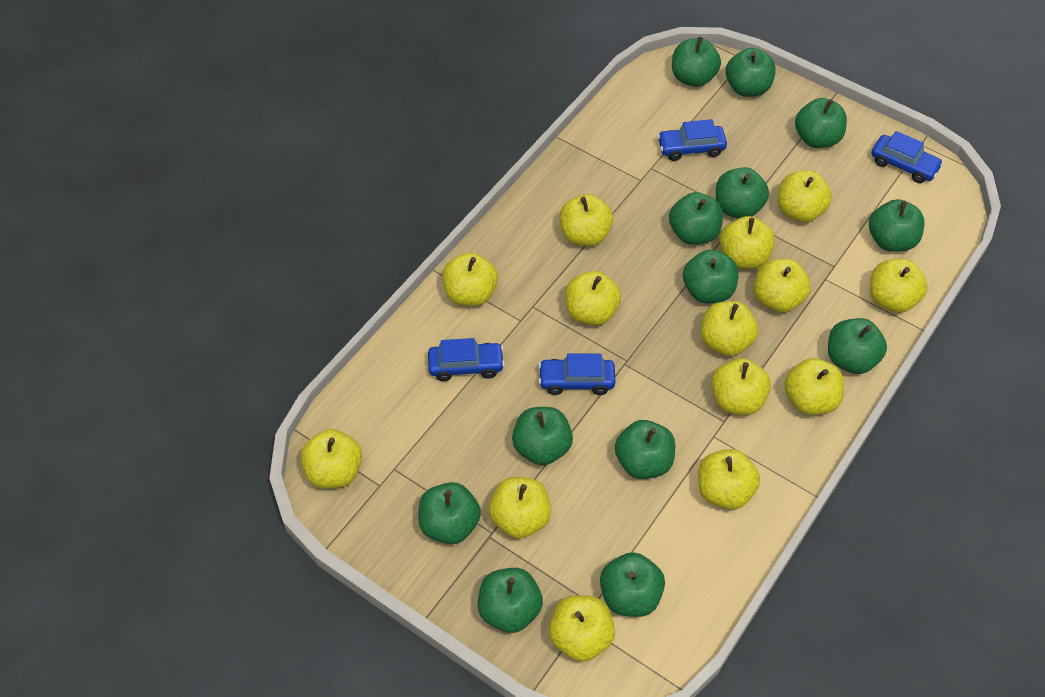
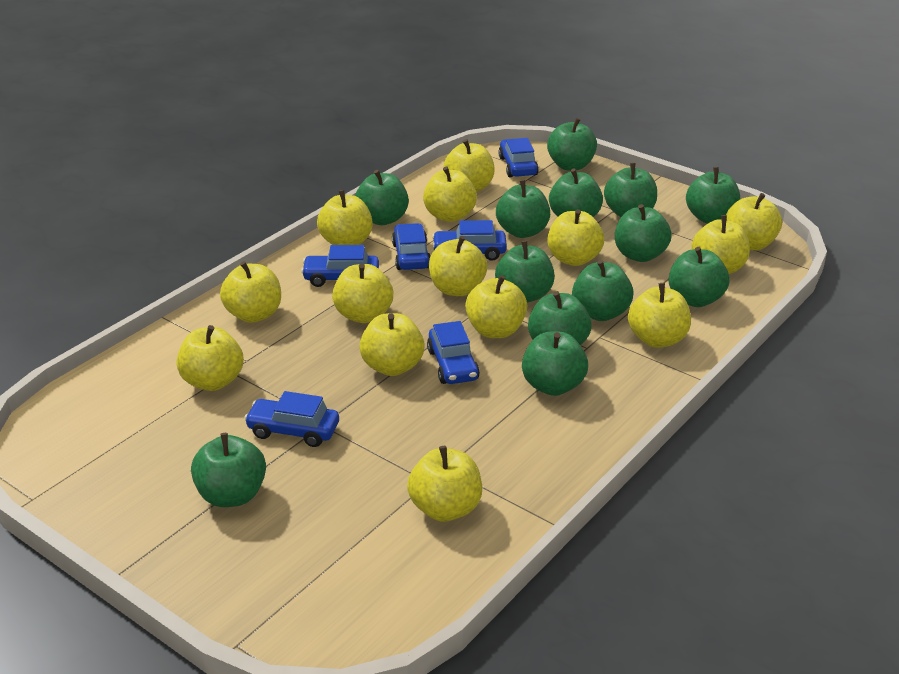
blue car: [428,338,505,381] [538,354,615,395] [657,119,727,161] [871,131,943,183] = 4 -> [244,391,339,447] [301,245,379,287] [392,223,430,270] [427,321,480,384] [432,220,507,261] [498,138,539,177] = 6

